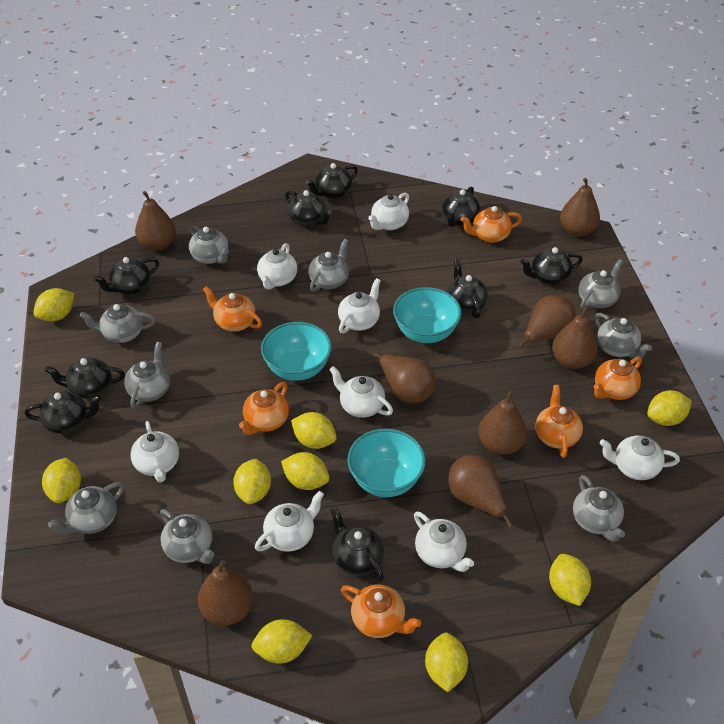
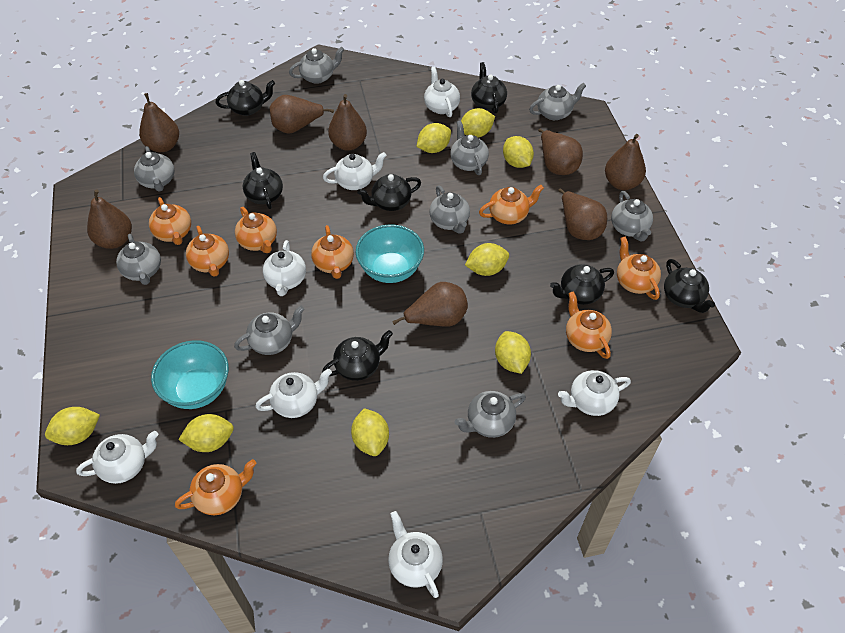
black teapot: [25,391,102,434] [45,357,125,398] [94,257,159,295] [285,190,332,227] [306,163,358,199] [331,507,384,582] [442,187,480,227] [447,259,488,318] [520,247,583,285] = 9 -> [215,80,275,116] [243,152,283,209] [322,330,393,381] [357,174,421,211] [471,62,507,113] [550,264,614,305] [664,259,715,313] = 7
orange teapot: [203,286,262,332] [239,382,289,435] [341,585,421,638] [461,206,522,243] [536,385,583,458] [594,357,642,400] = 6 -> [149,197,191,245] [175,459,256,515] [186,226,229,277] [235,207,277,253] [311,225,354,279] [479,185,544,224] [566,291,612,359] [617,237,661,300] = 8
turquoise bowl: [261,322,332,381] [347,429,426,497] [393,287,461,343] = 3 -> [151,340,229,409] [356,224,424,283] = 2
white teapot: [130,421,179,482] [255,491,324,552] [257,243,297,290] [329,366,393,418] [338,278,381,333] [368,192,409,230] [414,511,474,572] [600,436,680,480] = 8 -> [76,431,158,484] [255,369,332,418] [263,240,306,296] [323,152,387,190] [388,511,443,598] [424,66,460,117] [558,370,631,416] = 7
yellow lemon: [33,288,74,322] [42,458,81,503] [233,459,271,504] [251,619,313,664] [281,452,329,490] [291,412,337,449] [425,633,468,692] [549,554,591,606] [647,390,692,426] = 9 -> [45,407,100,445] [178,414,234,452] [351,408,389,456] [417,123,451,153] [461,108,495,137] [465,243,509,276] [495,331,531,374] [503,136,534,168] = 8

